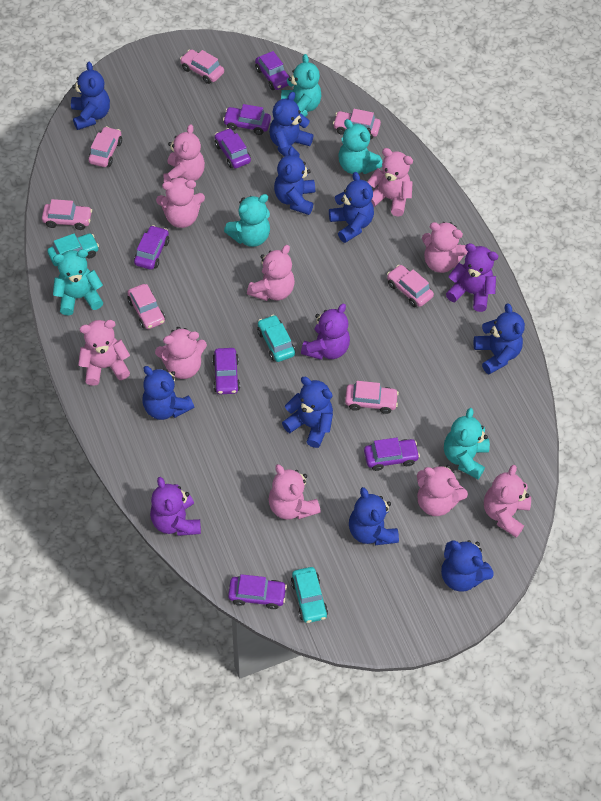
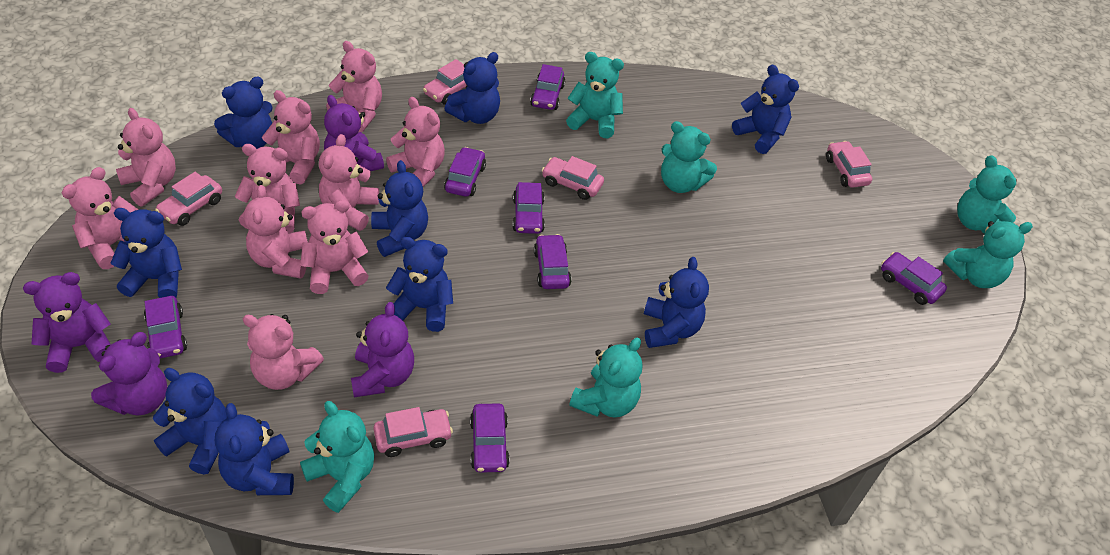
pink car: [42,199,92,230] [88,126,122,167] [127,284,165,329] [180,49,224,84] [333,109,381,140] [345,381,399,414] [387,265,434,307] = 7 -> [155,172,222,226] [373,407,453,457] [423,59,468,105] [542,156,604,200] [826,141,872,188] = 5
purple teddy bear: [150,477,201,536] [301,304,350,360] [446,243,498,312] = 3 -> [23,272,111,373] [91,332,167,416] [324,95,384,171] [351,302,414,397] = 4
turquoise car: [47,233,99,266] [257,315,295,362] [291,567,328,623] = 3 -> none = 0
turquoise teddy bear: [53,249,103,315] [224,194,270,247] [281,54,321,117] [339,119,383,174] [444,408,490,479] = 5 -> [300,401,374,513] [566,52,624,138] [569,337,642,417] [661,121,717,193] [943,221,1033,288] [957,155,1017,234] = 6

